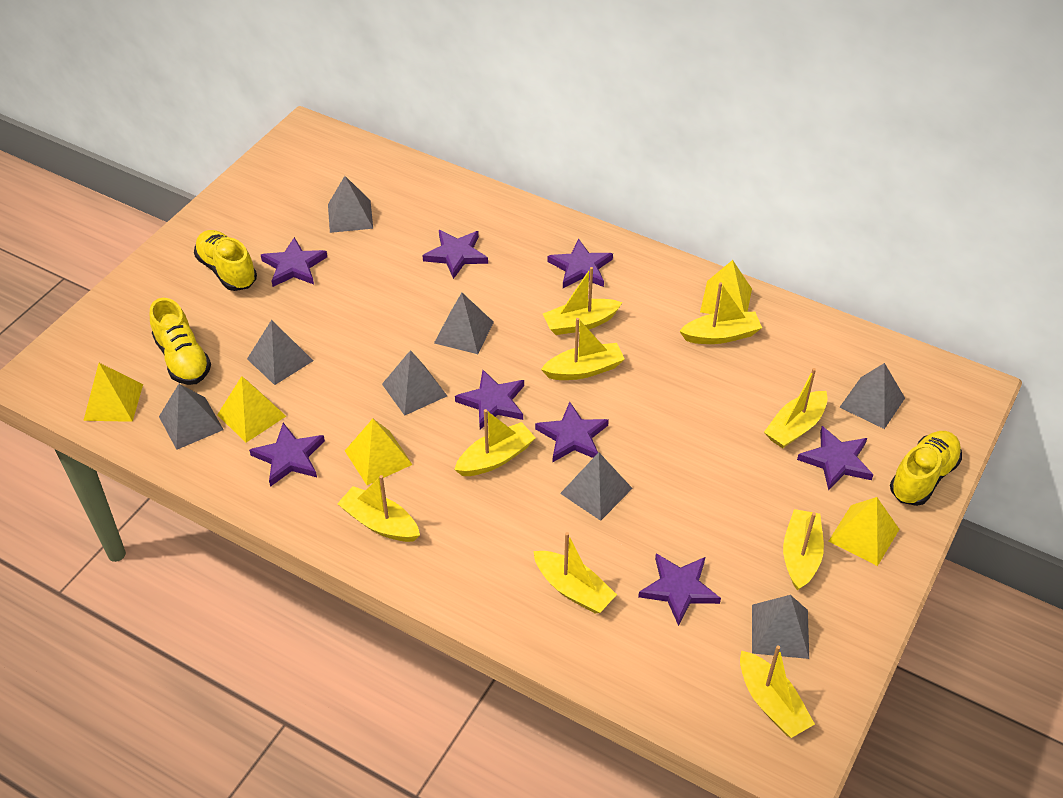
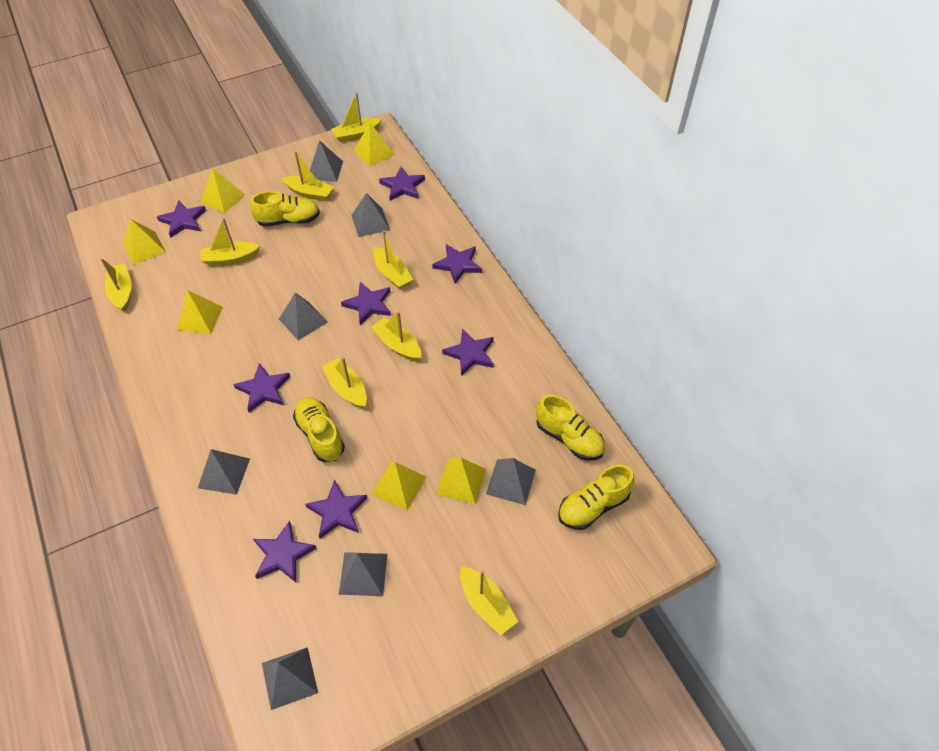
grey pyramid: [159,384,224,450] [247,320,313,385] [328,176,373,233] [382,350,447,416] [434,293,494,354] [560,452,633,521] [752,595,809,659] [839,363,905,429] = 8 -> [198,449,250,495] [262,647,318,710] [279,292,328,340] [310,140,343,182] [339,552,387,596] [351,193,390,237] [486,458,536,505] = 7
yellow boat: [337,475,420,542] [454,409,536,476] [533,532,617,614] [541,318,625,380] [543,267,623,335] [680,282,762,344] [740,645,815,738] [764,368,828,448] [783,509,824,591] = 9 -> [100,258,132,312] [200,218,260,266] [282,151,334,201] [322,357,367,409] [331,92,382,143] [371,311,421,361] [373,231,413,289] [460,567,518,636] = 8
yellow pyramid: [83,363,143,422] [217,376,286,443] [345,419,413,485] [700,260,752,314] [829,497,899,566] = 5 -> [123,219,166,265] [177,290,223,334] [200,168,245,213] [353,123,395,167] [371,461,426,511] [436,458,486,504] = 6
yellow shoe: [150,298,211,385] [194,230,257,291] [890,431,962,506] = 3 -> [250,191,320,227] [293,397,345,462] [536,395,605,461] [558,464,634,530] = 4

